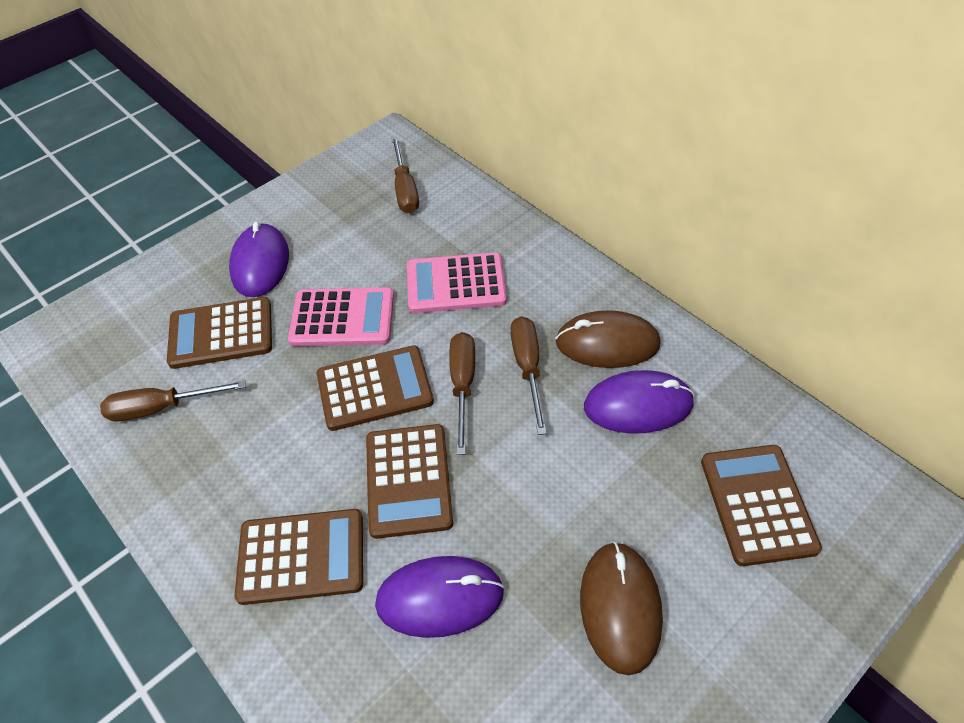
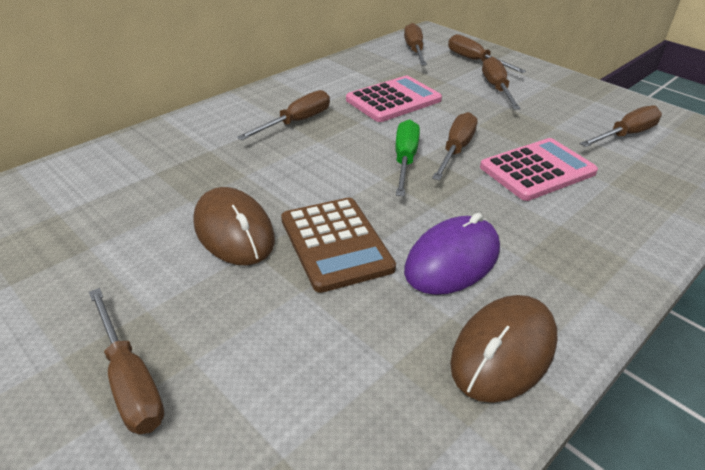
brown calculator: [167,297,272,369] [234,509,363,605] [317,345,434,431] [366,424,453,539] [701,445,822,566] = 5 -> [281,198,396,293] = 1
brown screwdriver: [100,380,246,421] [391,136,419,213] [449,332,475,455] [511,316,547,435] = 4 -> [89,288,164,434] [237,90,330,140] [404,23,427,65] [432,112,478,181] [448,34,526,73] [482,57,521,110] [580,105,662,147] = 7
green screwdriver: none = 0 -> [395,119,420,196] = 1
purple mouse: [229,222,289,297] [375,556,504,638] [584,370,695,434] = 3 -> [404,213,500,295] = 1

